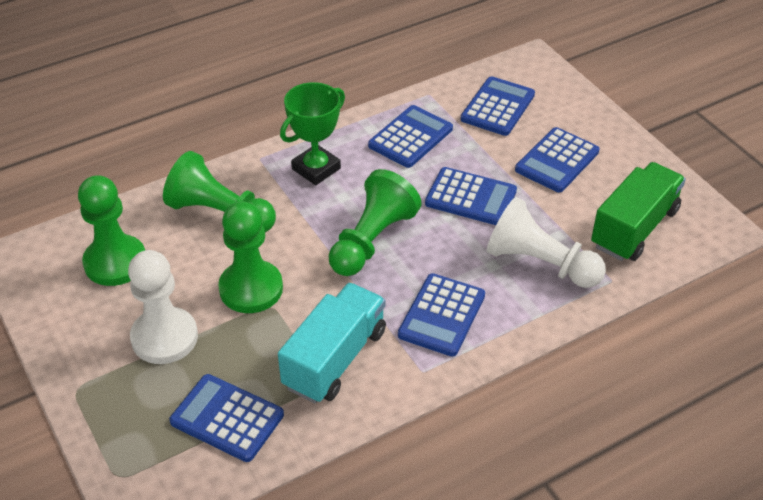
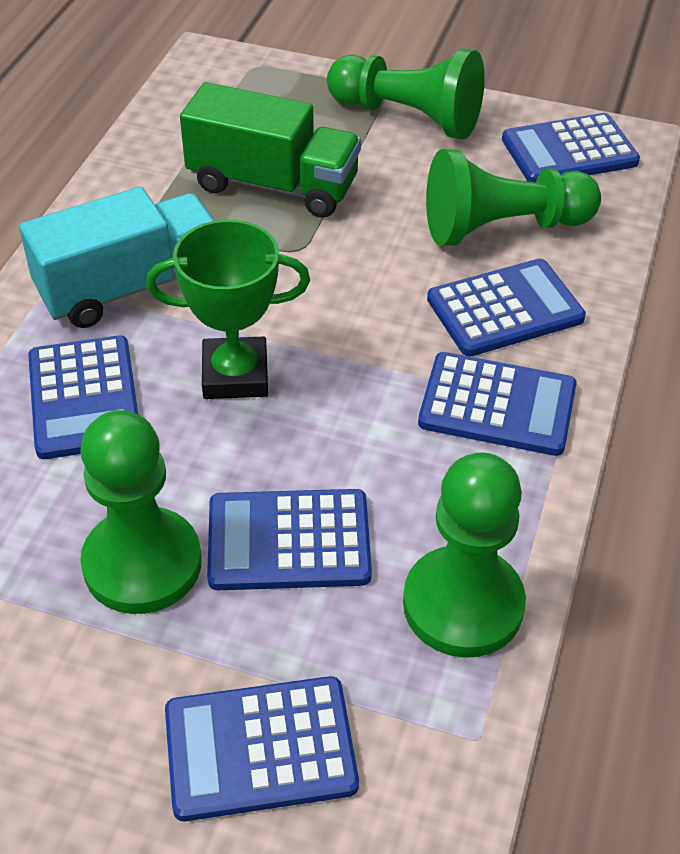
white pawn: [128,250,198,364] [487,197,606,288] = 2 -> none = 0

